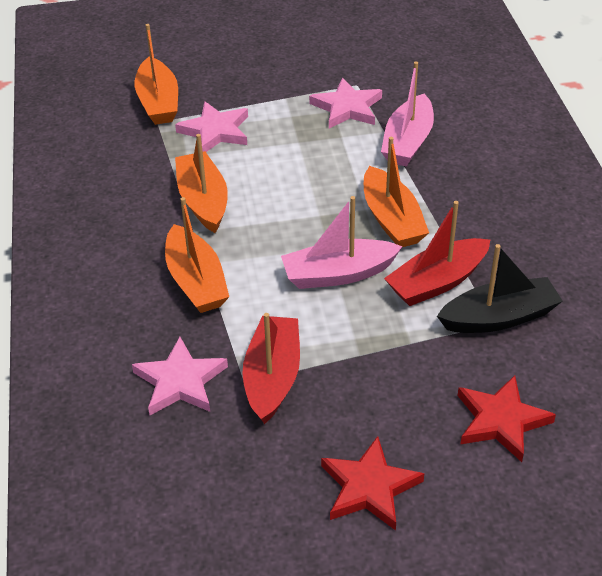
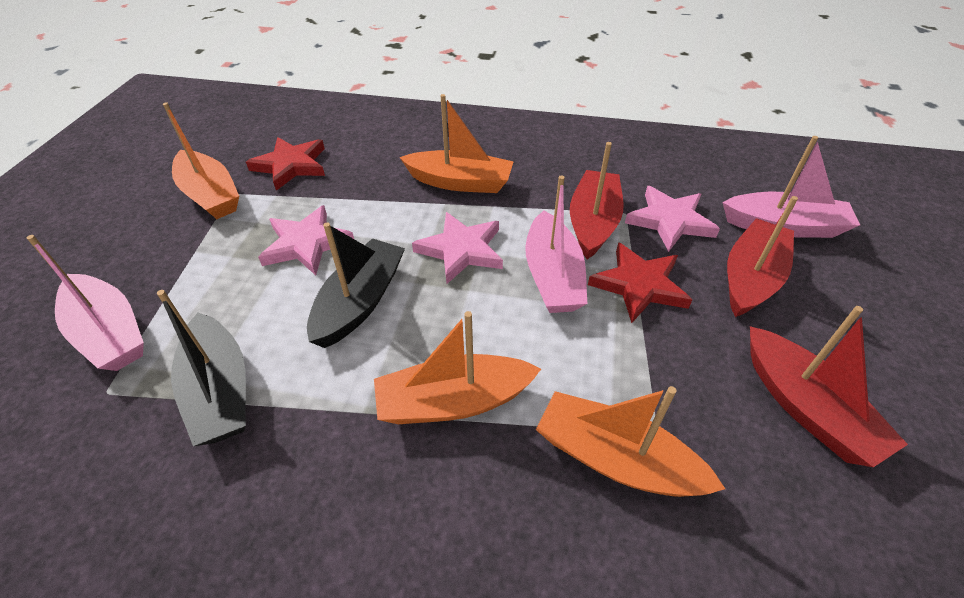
black boat: [437,244,563,333] = 1 -> [157,290,246,446] [307,223,405,348] = 2
pink boat: [281,196,403,289] [381,62,434,167] = 2 -> [27,235,144,371] [525,175,588,313] [723,136,860,238] = 3
red boat: [243,313,300,424] [384,201,490,306] = 2 -> [570,142,624,259] [727,196,798,317] [750,306,908,467] = 3

